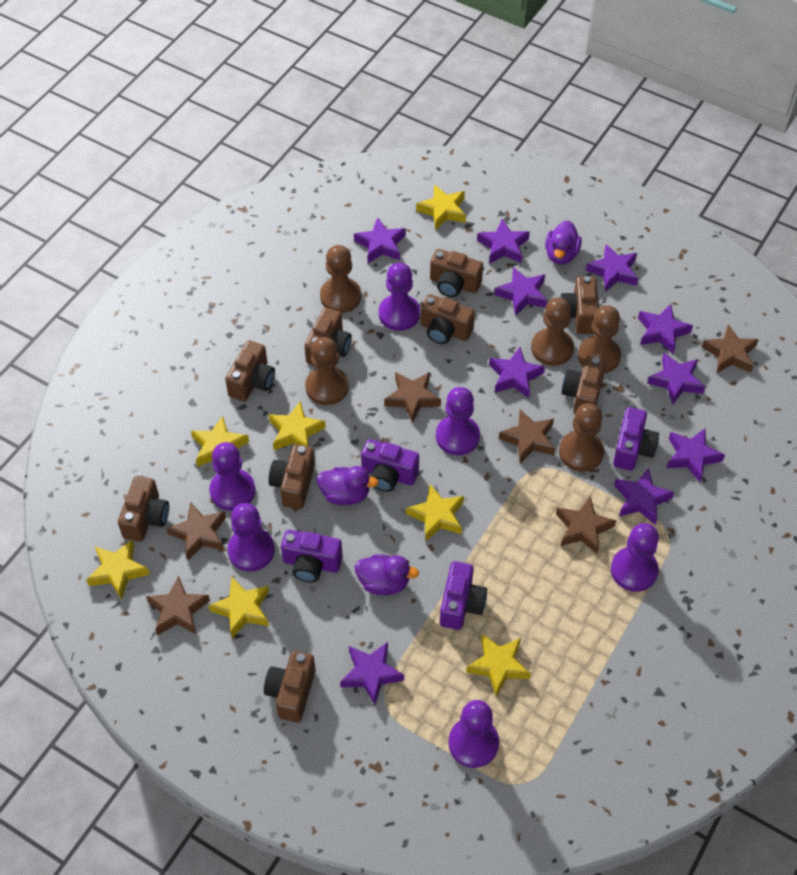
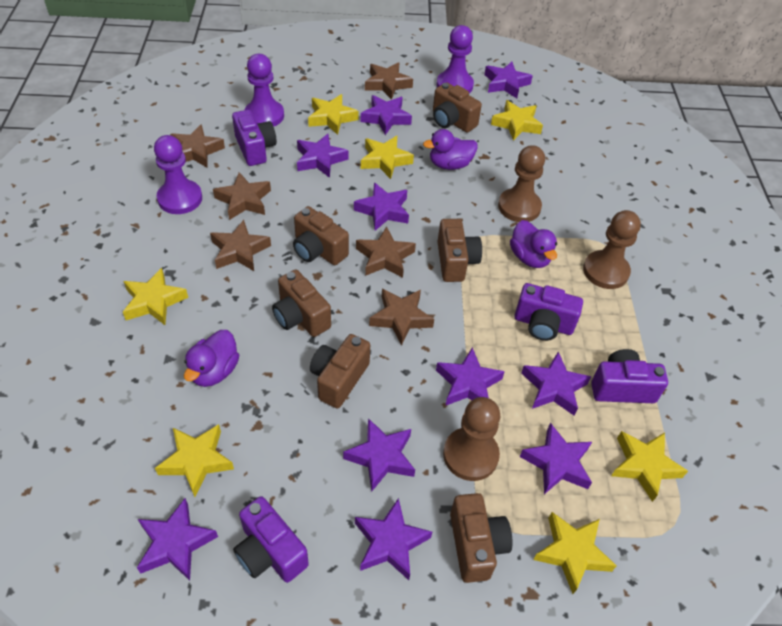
brown camera: [118,476,169,542] [225,340,275,402] [264,651,315,723] [268,444,315,509] [304,308,352,365] [420,294,475,344] [430,249,483,297] [560,276,599,334] [561,356,606,414] = 9 -> [272,269,331,337] [293,206,349,265] [310,334,370,409] [433,82,482,133] [437,219,482,282] [450,493,513,583] = 6
brown pawn: [305,337,349,405] [320,245,361,313] [531,298,574,366] [559,403,604,472] [578,305,621,373] = 5 -> [443,397,500,481] [498,145,545,222] [583,210,641,289] = 3
purple pawn: [209,442,255,511] [228,503,275,572] [379,263,420,331] [436,387,480,455] [448,700,499,768] [611,523,659,592] = 6 -> [154,135,202,214] [245,54,284,127] [437,25,474,93] = 3

